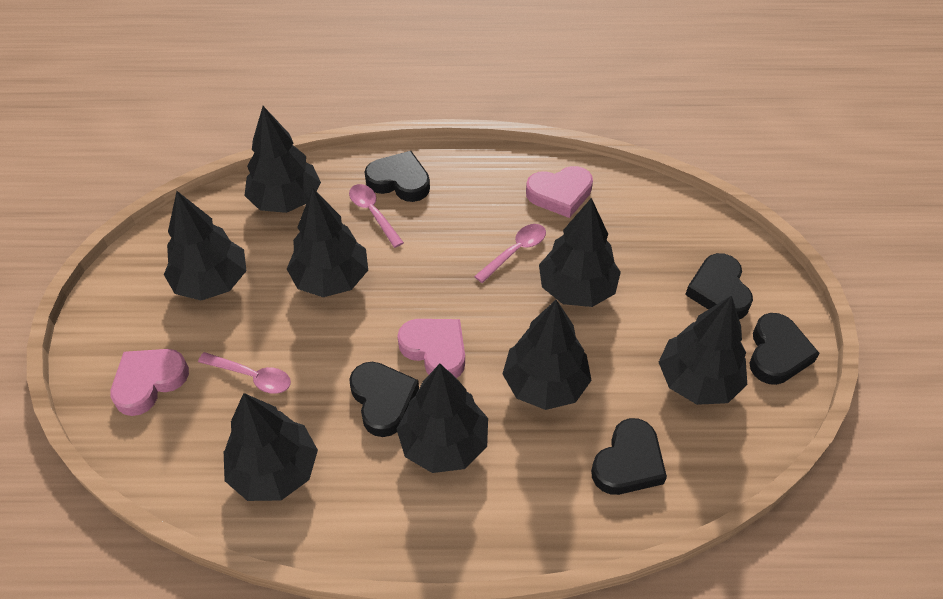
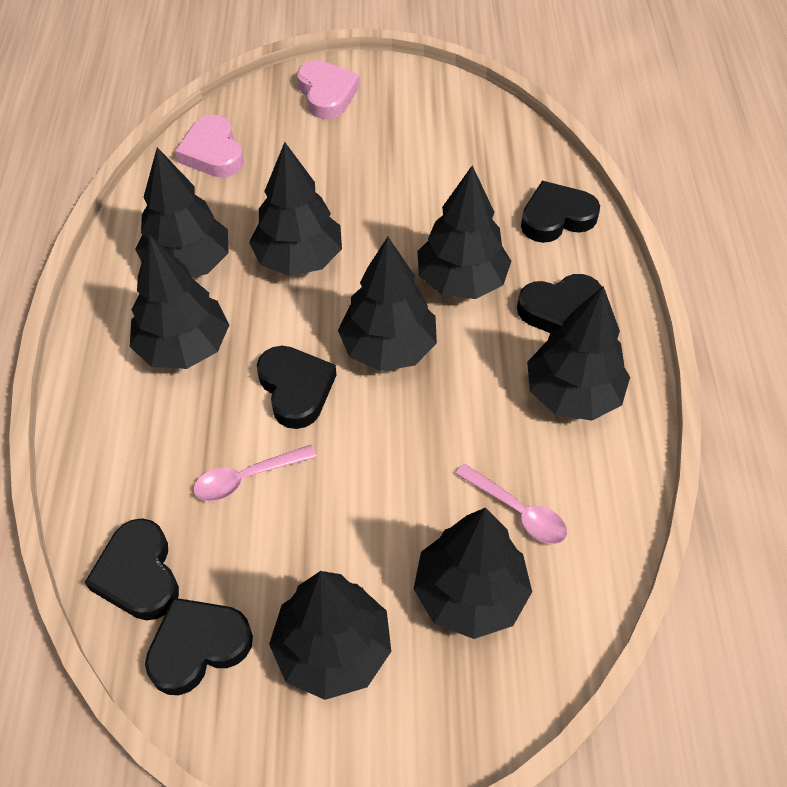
pink heart: [110,349,189,416] [397,319,465,378] [526,166,593,218] = 3 -> [175,115,244,178] [297,60,360,119] = 2
pink spoon: [198,352,291,394] [349,184,404,248] [474,224,546,283] = 3 -> [193,445,316,501] [455,463,567,544] = 2

